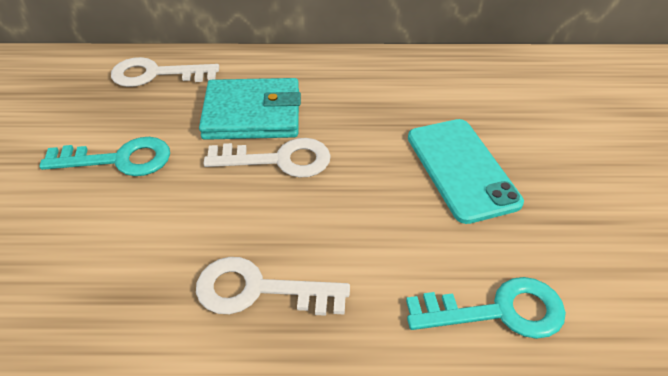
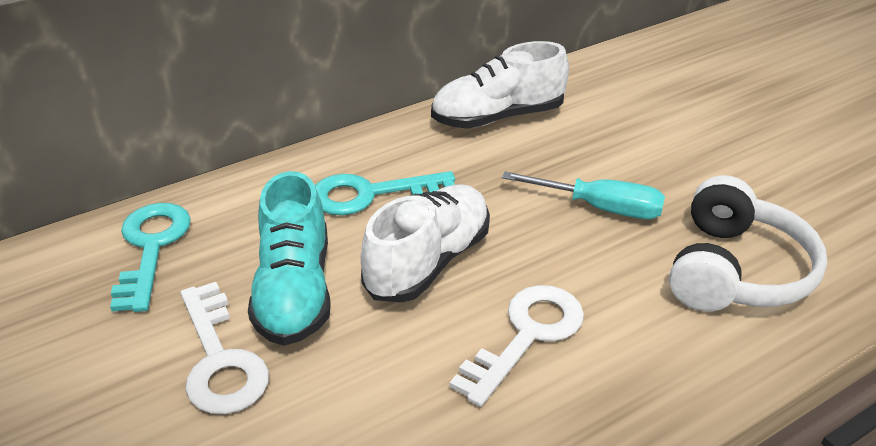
turquoise phone: [408,119,524,224] = 1 -> none = 0
turquoise screwdriver: none = 0 -> [502,171,665,219] = 1
turquoise shoe: none = 0 -> [248,171,331,346] = 1
turquoise wallet: [199,78,301,140] = 1 -> none = 0
white headphones: none = 0 -> [669,175,827,312] = 1
white key: [111,57,219,87] [196,257,350,316] [204,138,331,178] = 3 -> [181,282,269,414] [450,285,584,407] = 2
white shoe: none = 0 -> [361,184,490,303] [431,41,569,129] = 2

